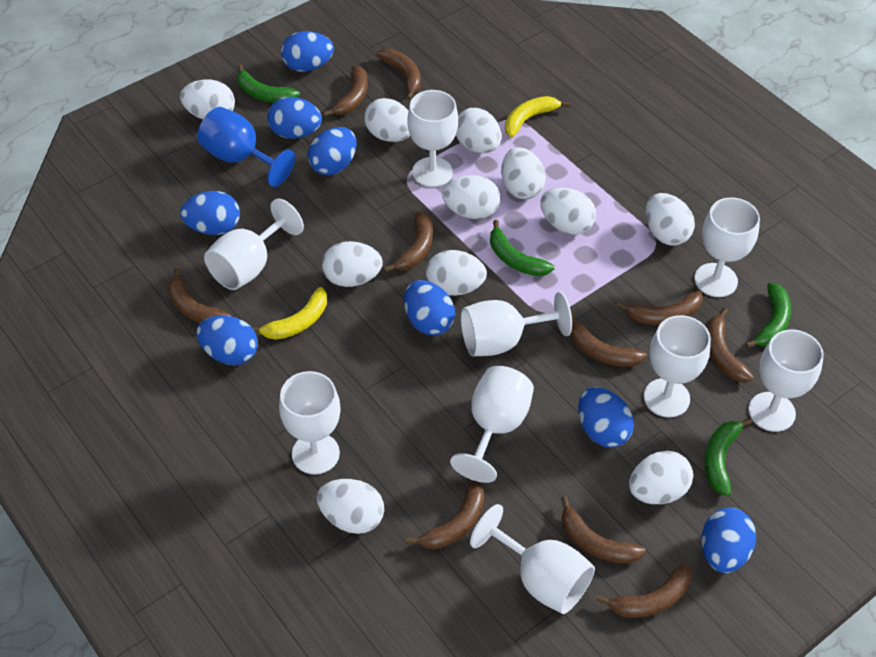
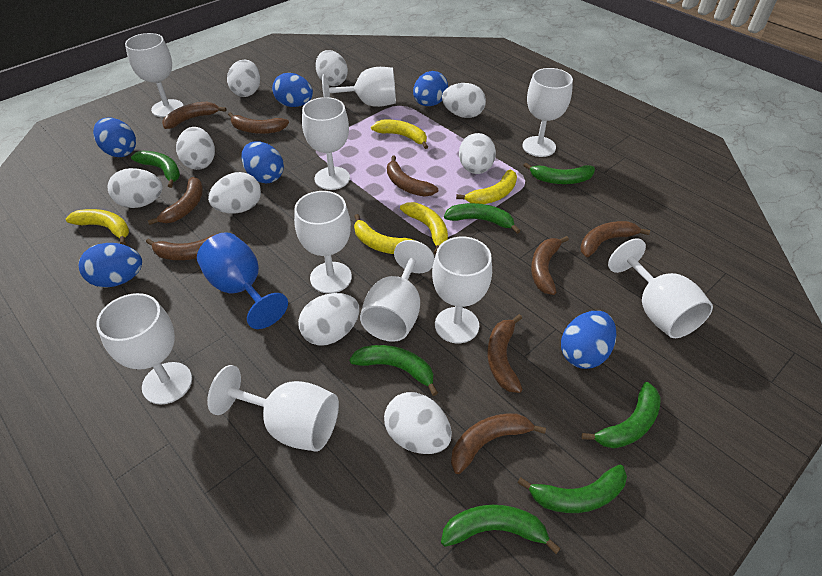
blue egg: [180,191,240,235] [196,316,258,365] [267,97,322,139] [281,31,334,72] [308,127,357,176] [404,280,455,335] [578,387,634,448] [702,508,756,573] = 8 -> [79,243,142,288] [93,118,136,157] [241,142,284,183] [272,73,313,107] [413,71,448,106] [561,311,616,369] = 6
brown banana: [168,268,231,323] [323,66,368,117] [376,49,421,100] [384,211,433,272] [406,481,484,549] [561,496,646,564] [570,313,647,367] [596,562,691,618] [617,291,703,325] [707,308,754,382] = 10 -> [146,234,216,260] [148,177,203,225] [162,102,226,129] [228,112,289,134] [387,156,438,197] [451,413,546,474] [487,314,522,393] [531,236,569,295] [580,221,650,257] = 9
green banana: [237,64,300,103] [490,220,554,276] [705,418,752,496] [745,282,791,348] = 4 -> [131,150,180,188] [349,345,438,396] [441,505,561,554] [444,203,520,234] [517,465,627,513] [523,163,595,184] [582,382,661,448] = 7
white egg: [180,80,235,120] [317,479,384,534] [322,241,383,287] [364,98,410,142] [426,250,487,296] [442,175,500,219] [456,108,501,153] [501,147,546,199] [540,188,596,235] [629,451,693,504] [646,193,695,246] = 11 -> [108,168,163,208] [176,127,215,170] [208,172,261,214] [227,60,260,97] [298,293,359,346] [315,50,348,86] [384,392,452,454] [442,83,486,118] [459,133,496,174] = 9
white goblet: [204,198,304,290] [279,371,341,475] [407,90,458,187] [450,366,534,483] [461,292,572,356] [470,504,595,614] [644,315,711,417] [694,197,760,297] [748,330,824,432] = 9 -> [96,293,192,405] [125,33,183,117] [207,365,339,452] [294,191,352,294] [302,97,350,190] [322,67,396,107] [360,240,435,342] [432,237,492,343] [522,68,573,157] [608,238,713,338] = 10
yellow banana: [252,287,327,340] [505,96,570,137] = 2 -> [66,209,129,245] [354,214,413,254] [371,119,428,149] [400,202,448,255] [456,169,517,204] = 5

